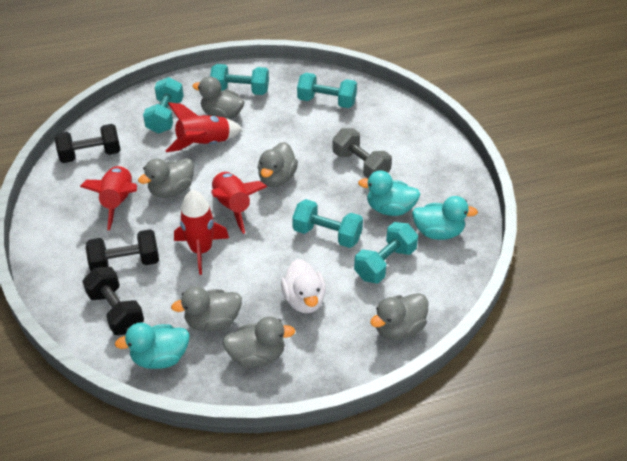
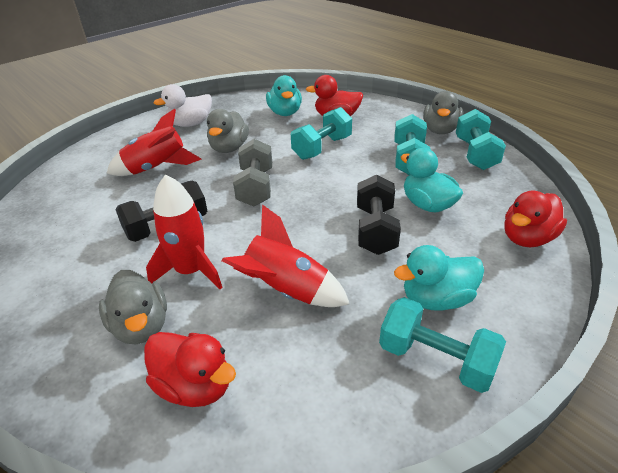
black dumbbell: [54,124,120,163] [82,267,144,335] [86,229,159,271] = 3 -> [115,181,207,242] [357,174,401,255] = 2
grey duck: [138,158,194,198] [171,287,242,332] [192,76,245,120] [223,316,295,368] [258,142,298,187] [370,293,428,340] = 6 -> [99,270,167,344] [207,109,249,153] [423,91,463,134] = 3
red duck: none = 0 -> [144,332,236,407] [306,75,363,116] [504,191,567,247] = 3
red rocket: [80,166,137,230] [165,102,242,152] [174,190,229,275] [211,172,267,234] = 4 -> [106,109,202,176] [146,174,223,289] [222,204,350,307] = 3
turquoise dumbbell: [143,77,184,134] [210,64,269,95] [292,199,363,248] [297,73,357,108] [354,222,418,283] = 5 -> [291,107,352,160] [379,297,506,393] [394,114,431,175] [456,109,506,170] = 4

